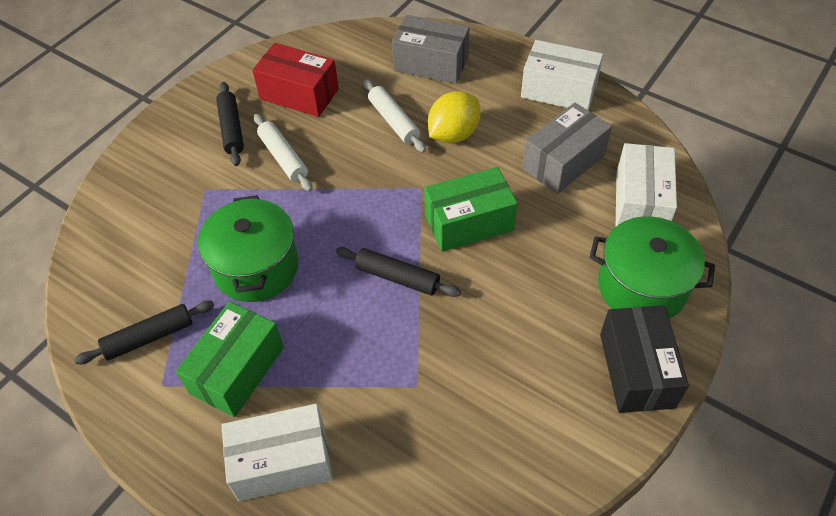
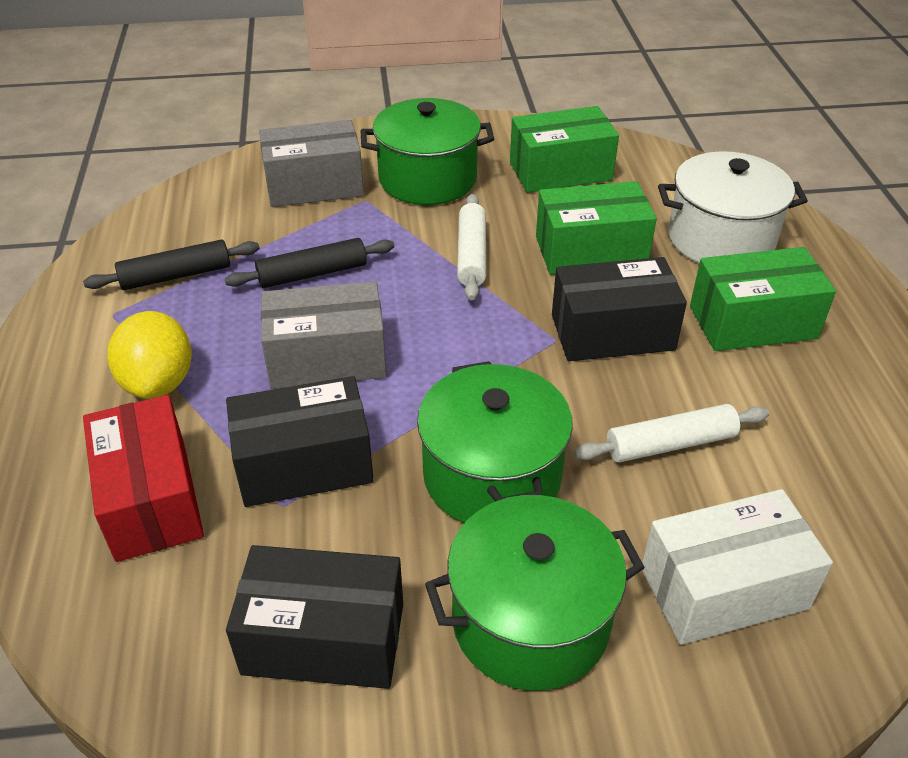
black box: [600,305,689,413] = 1 -> [226,376,374,507] [226,545,403,689] [552,257,687,361] = 3
black rolling pin: [74,300,214,364] [216,82,244,166] [336,247,461,297] = 3 -> [83,239,260,290] [225,238,394,288] = 2
green box: [176,302,284,417] [424,167,518,252] = 2 -> [510,106,619,193] [536,181,657,275] [690,247,836,351] = 3
green pot: [198,195,299,302] [590,216,715,319] = 2 -> [361,98,494,205] [417,361,573,523] [425,495,645,691] = 3
white box: [221,404,333,501] [521,40,603,111] [616,143,677,226] = 3 -> [642,489,833,645] = 1
white pot: none = 0 -> [658,151,808,263] = 1

